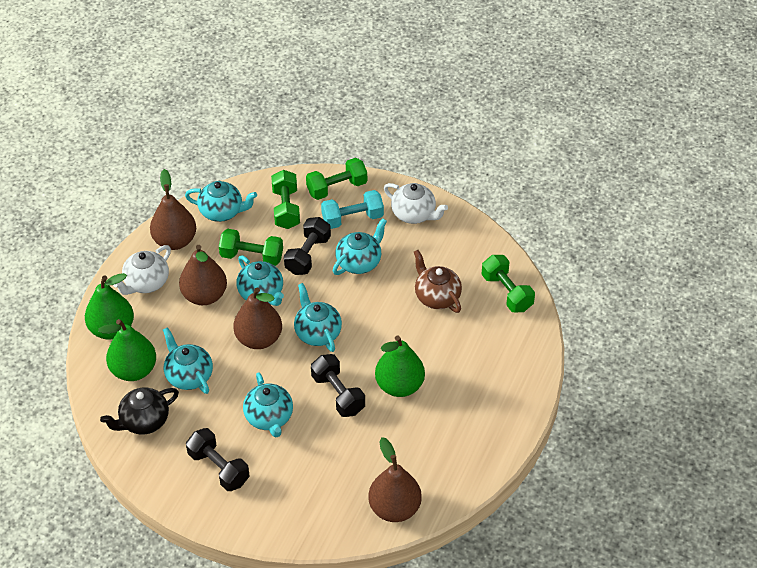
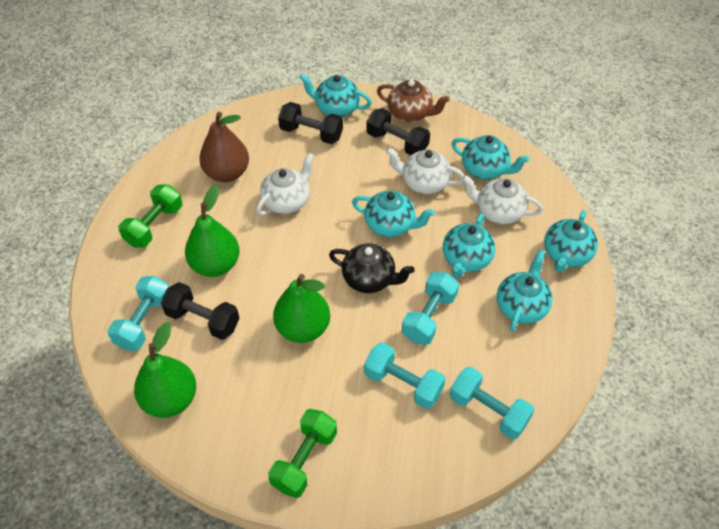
brown pear: [150,169,196,250] [179,245,227,305] [233,288,282,349] [368,437,422,522] = 4 -> [199,112,249,182] = 1
green dumbbell: [219,229,283,266] [271,170,300,229] [306,158,367,200] [481,255,535,313] = 4 -> [119,184,182,248] [268,409,337,498] = 2
turquoise dumbbell: [321,190,384,229] = 1 -> [107,276,169,350] [364,342,446,409] [402,272,459,345] [450,367,534,439] = 4
white teapot: [113,245,171,295] [384,183,448,224] = 2 -> [256,153,314,216] [386,147,464,194] [462,175,543,224] = 3

